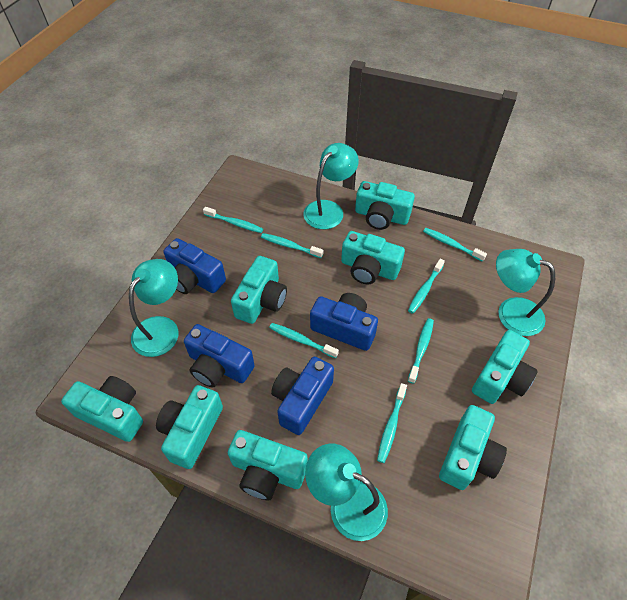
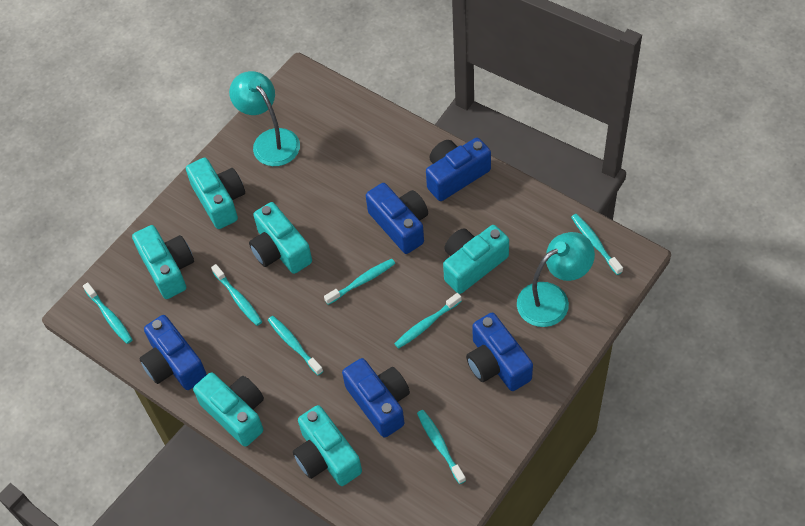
blue camera: [163,238,226,294] [184,324,255,388] [271,357,334,435] [310,293,378,351] = 4 -> [139,315,207,390] [342,358,410,438] [366,183,428,254] [426,138,491,201] [466,313,533,391] = 5
turquoise camera: [61,376,143,442] [156,385,223,469] [228,430,308,500] [231,256,287,324] [341,231,405,284] [355,181,415,230] [439,405,507,490] [472,330,538,404] = 8 -> [132,225,194,299] [186,158,245,229] [193,372,264,447] [249,202,312,274] [293,405,362,486] [443,225,509,294] = 6
turquoise lamp: [129,259,179,357] [303,143,359,229] [305,444,388,541] [496,249,555,336] = 4 -> [229,71,300,166] [517,232,595,327] = 2

